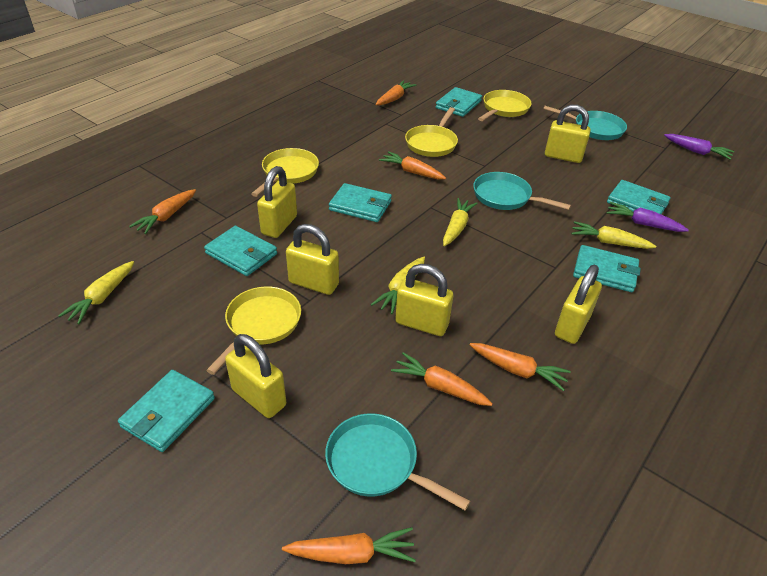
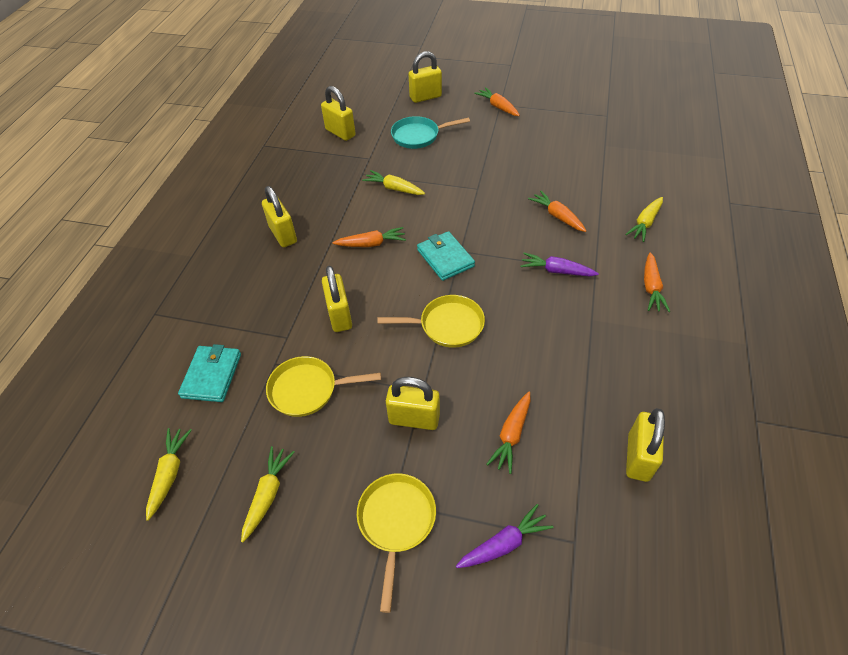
orange carrot: [129,189,196,234] [282,527,416,564] [375,80,416,105] [379,151,446,180] [391,352,492,406] [469,343,571,391] = 6 -> [333,227,406,247] [474,87,520,116] [486,392,531,474] [528,191,586,232] [644,252,670,312] = 5
turquoise pan: [325,414,470,510] [473,172,571,210] [543,106,627,140] = 3 -> [391,116,470,149] = 1
turquoise wallet: [118,370,215,452] [204,226,277,276] [329,183,392,222] [436,87,482,117] [573,245,641,292] [607,180,671,214] = 6 -> [178,344,241,402] [417,231,475,281] = 2
yellow pan: [206,286,301,375] [251,148,319,197] [405,107,458,157] [478,90,531,121] = 4 -> [266,356,381,417] [357,473,436,613] [378,295,485,348] = 3

